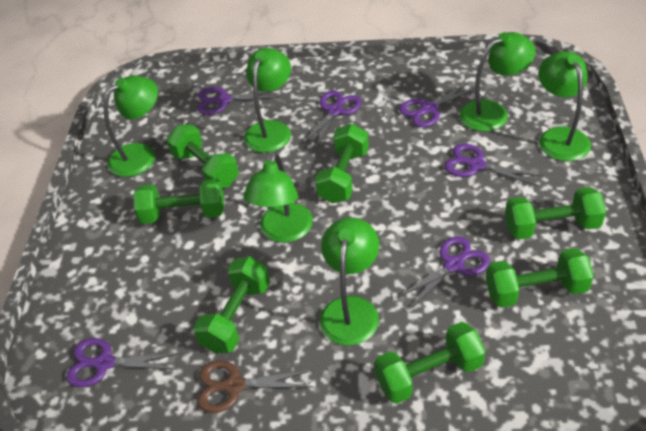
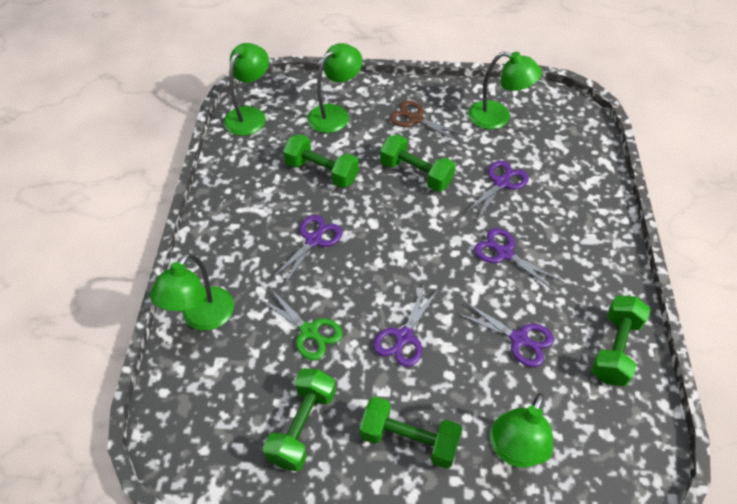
green dumbbell: [133,178,224,224] [166,124,239,188] [193,256,270,353] [315,124,369,204] [375,322,485,404] [486,248,594,308] [505,187,606,239] = 7 -> [263,368,336,471] [283,134,359,188] [359,396,462,469] [380,134,456,192] [591,296,651,386] = 5
green lamp: [104,75,158,177] [244,48,291,153] [244,152,313,242] [320,217,379,345] [459,32,536,132] [539,51,591,161] = 6 -> [150,253,234,331] [224,43,269,136] [307,43,363,133] [468,52,542,129] [490,393,553,468] = 5
green scissors: none = 0 -> [258,288,343,360] = 1
purple scissors: [66,338,181,387] [197,87,279,115] [302,91,361,148] [396,236,490,311] [399,81,475,127] [445,144,542,186] = 6 -> [271,215,343,286] [373,284,439,367] [456,301,554,367] [465,161,529,219] [474,228,562,291] = 5

